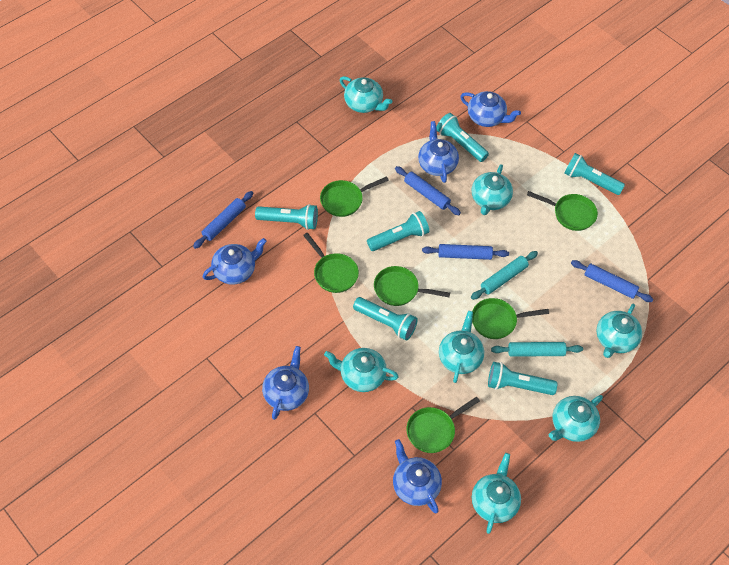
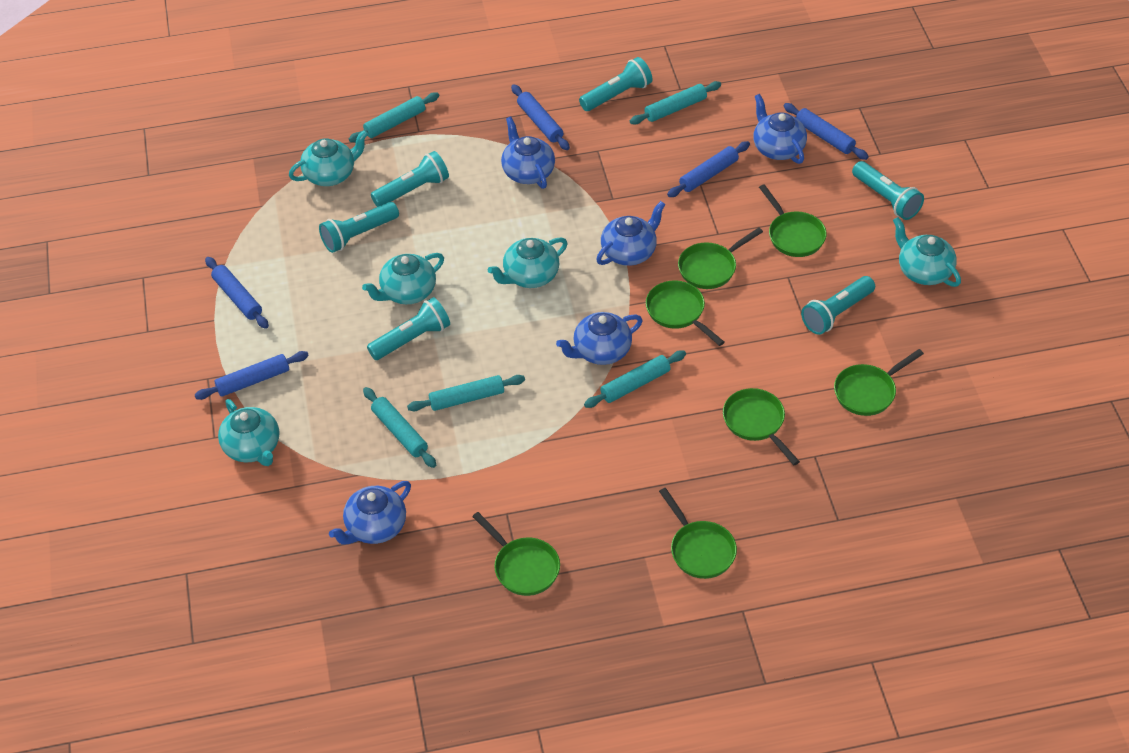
blue rolling pin: [193,191,253,249] [395,166,461,215] [422,244,509,260] [571,260,653,302] = 4 -> [195,351,309,400] [205,257,269,329] [511,84,570,150] [667,141,750,197] [784,103,869,160] = 5
green pan: [303,233,359,293] [320,176,389,217] [374,266,450,306] [407,397,480,453] [472,298,549,339] [527,191,598,231] = 6 -> [472,512,560,596] [646,280,724,346] [659,488,737,579] [678,227,763,289] [723,388,800,465] [759,184,827,257] [834,349,924,416] = 7
turquoise rolling pin: [471,251,538,300] [491,342,583,357] = 2 -> [349,92,439,142] [363,387,436,468] [407,375,525,411] [584,350,686,408] [630,81,721,124] = 5
turquoise teapot: [324,348,399,392] [340,76,392,113] [439,311,484,383] [472,164,513,215] [472,453,521,534] [549,395,603,442] [597,304,642,358] = 7 -> [218,399,279,466] [289,130,368,186] [362,253,444,304] [488,237,568,288] [893,217,961,287] = 5

